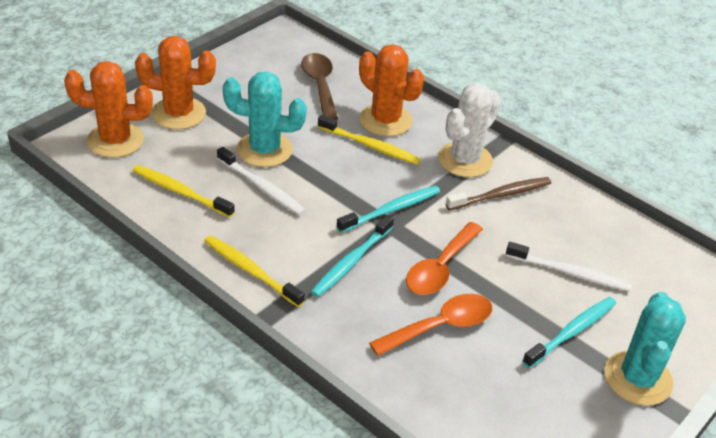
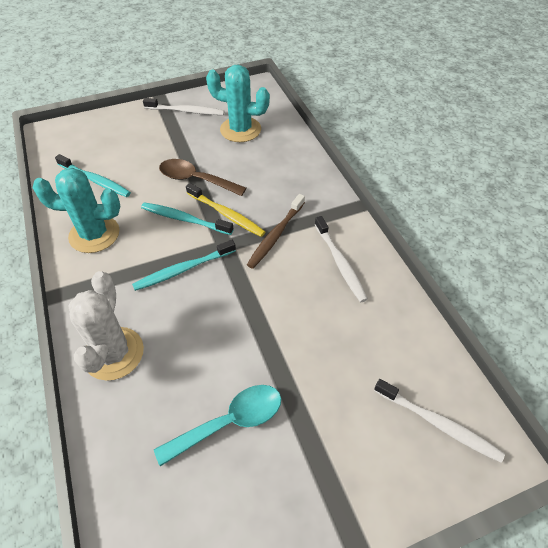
orange cactus: [64,61,153,158] [135,36,216,130] [359,44,424,137] = 3 -> none = 0
orange spoon: [369,294,492,356] [406,222,483,295] = 2 -> none = 0
turquoise spoon: none = 0 -> [154,385,281,466] = 1
white toothbrush: [217,147,306,215] [506,242,632,292] = 2 -> [143,98,224,115] [315,216,368,302] [374,379,505,463] = 3
yellow toothbrush: [133,165,235,218] [204,235,305,307] [318,115,421,165] = 3 -> [186,183,265,237] = 1

